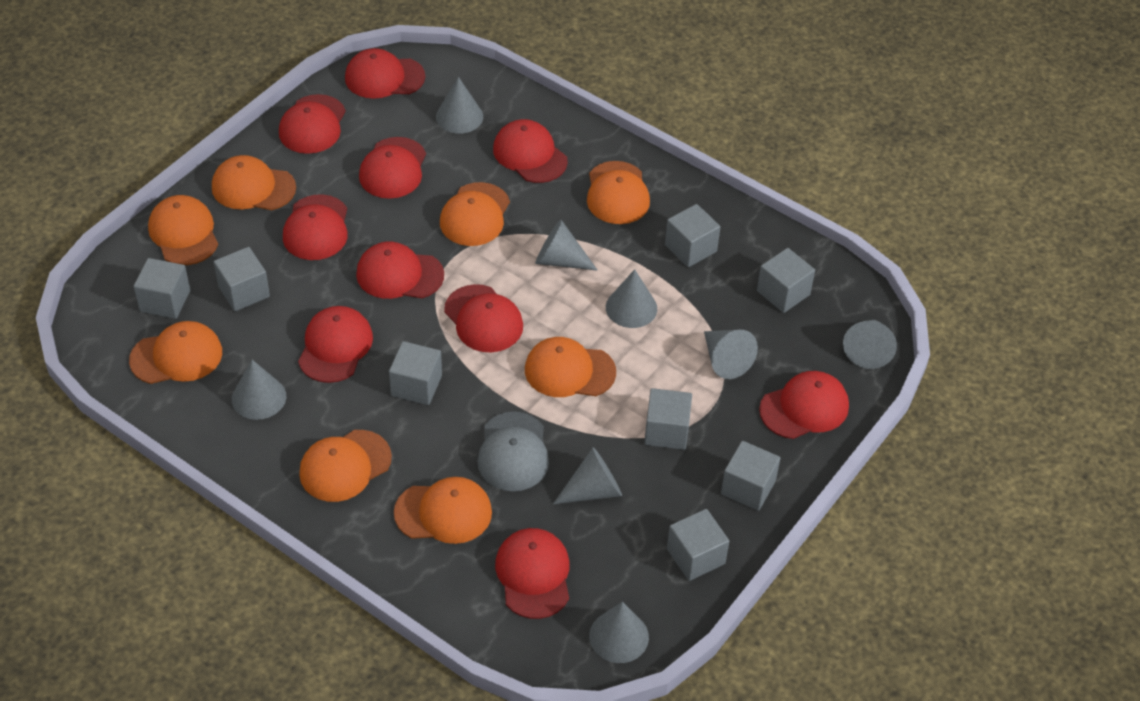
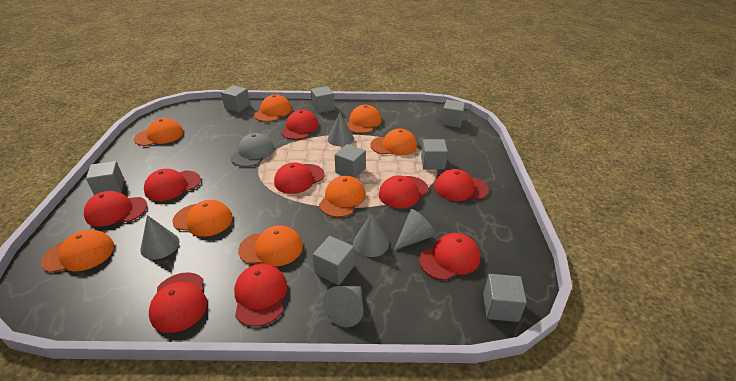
grey cone: [232,360,286,420] [436,77,483,134] [535,220,598,271] [553,447,622,504] [589,602,649,663] [606,269,657,328] [704,330,758,379] [843,320,897,369] = 8 -> [140,215,180,260] [323,286,363,327] [327,113,354,146] [353,213,389,257] [394,209,436,250] = 5
red cap: [279,94,346,154] [283,194,348,260] [298,306,373,383] [345,48,425,99] [356,242,444,299] [359,137,426,199] [444,284,523,352] [493,119,568,183] [495,528,569,619] [759,371,849,439] = 10 -> [84,191,147,227] [144,169,201,201] [149,272,207,333] [234,264,287,327] [274,163,325,194] [281,110,319,140] [379,175,428,209] [419,233,480,280] [434,169,488,201] = 9

